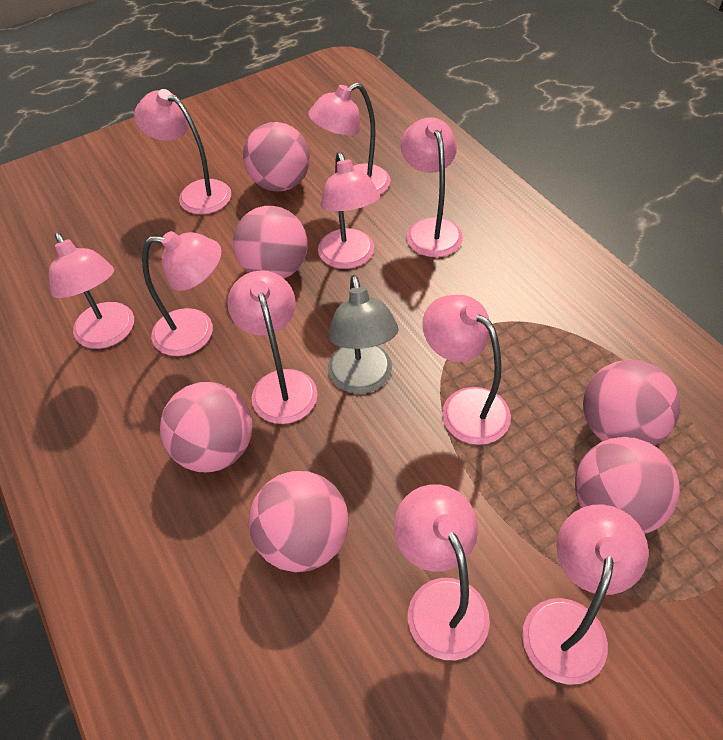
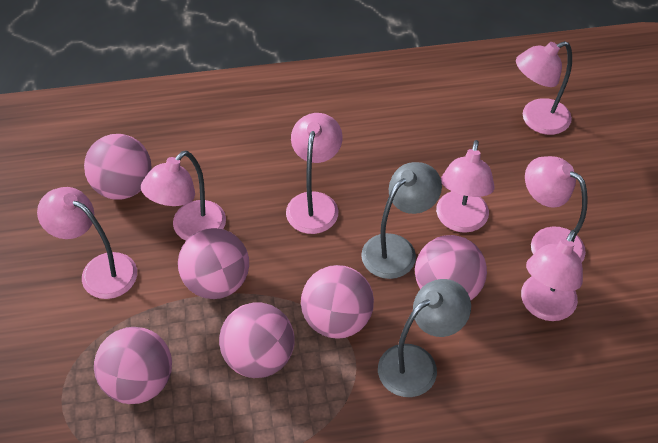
grey lamp: [328,275,399,394] = 1 -> [361,162,442,279] [378,279,471,397] = 2
pink lamp: [49,233,134,349] [134,89,231,214] [142,231,221,356] [227,270,318,424] [308,83,390,194] [318,152,380,269] [394,484,490,660] [401,117,463,257] [422,295,511,445] [522,504,649,685] = 10 -> [37,187,137,299] [141,151,226,240] [286,113,343,234] [436,140,495,233] [516,41,572,135] [521,230,583,321] [525,156,588,262] = 7

